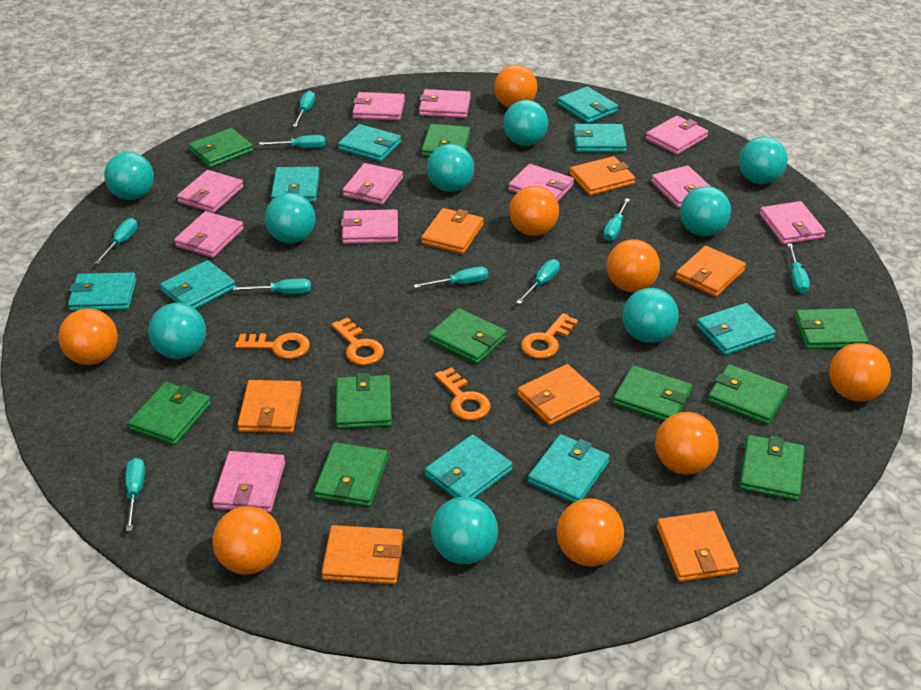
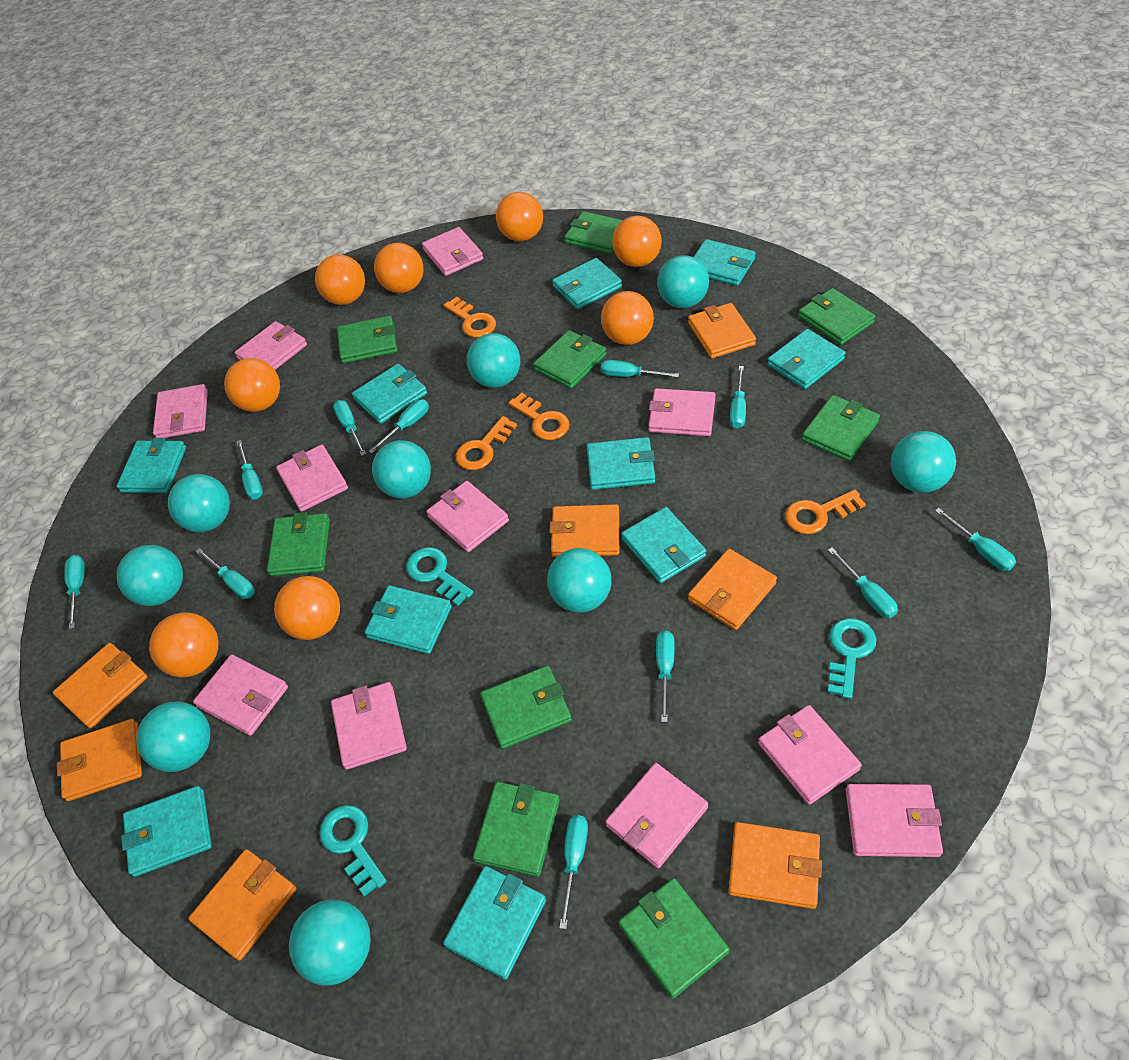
green wallet: [128,382,211,445] [189,128,253,168] [314,442,388,507] [336,373,392,429] [422,124,470,157] [429,308,507,364] [613,365,692,421] [708,364,788,425] [739,435,805,501] [795,309,868,349] = 10 -> [267,512,330,576] [337,316,397,363] [473,782,560,877] [480,666,572,749] [533,330,606,389] [564,211,623,254] [618,878,729,998] [798,288,876,345] [802,395,880,461] = 9
turquoise key: none = 0 -> [319,805,387,897] [406,547,474,606] [828,618,876,699] = 3
turquoise screwdriver: [95,218,138,264] [125,458,145,531] [233,278,311,294] [259,135,325,148] [293,91,315,127] [414,267,488,288] [516,259,560,304] [603,198,630,241] [787,244,810,294] = 9 -> [64,555,85,629] [195,548,255,599] [236,440,263,500] [333,400,366,456] [369,399,429,453] [559,815,588,929] [601,360,679,378] [656,630,675,722] [730,366,746,428] [828,547,898,618] [935,508,1016,571] = 11
turquoise wallet: [68,272,137,311] [160,260,236,309] [271,167,320,202] [338,124,401,162] [425,434,513,498] [528,434,610,503] [558,86,618,123] [574,124,627,152] [696,303,776,355] = 9 -> [117,438,186,493] [121,786,212,877] [352,364,427,424] [365,585,452,654] [443,866,546,980] [552,258,622,309] [587,437,655,490] [621,507,706,583] [694,239,756,286] [767,329,846,389] = 10

